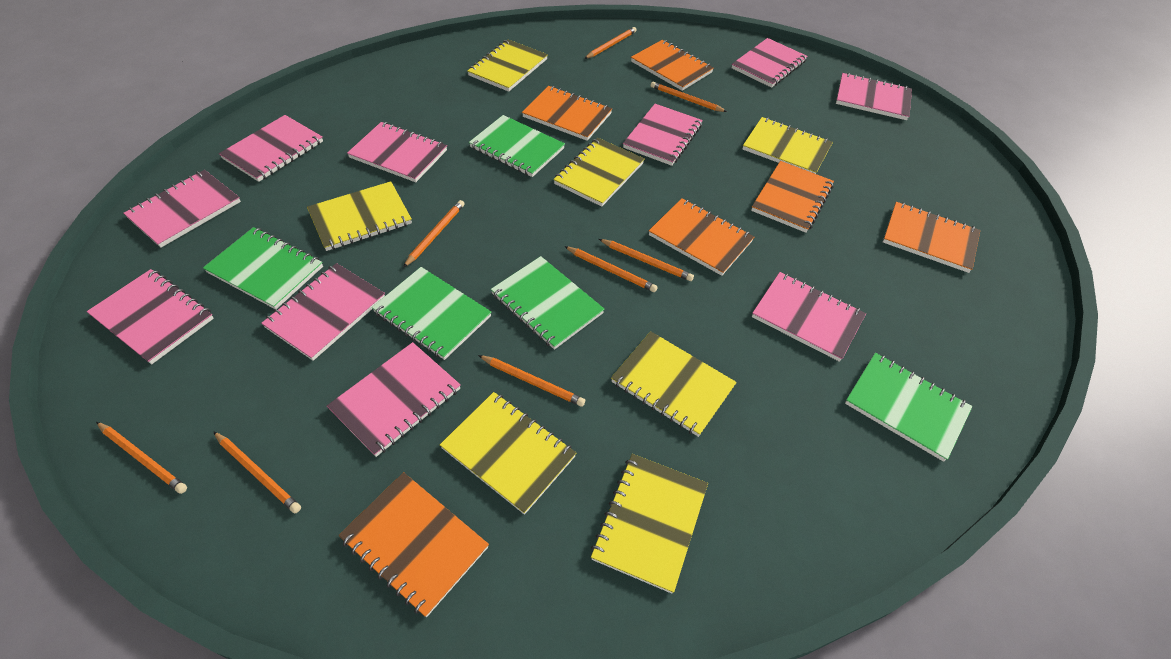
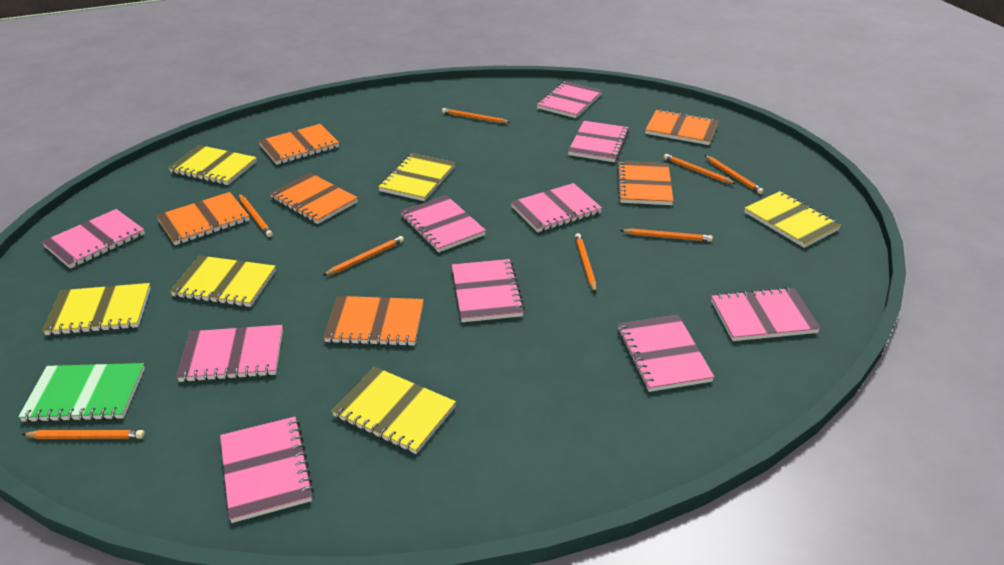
green notebook: [203,227,323,309] [372,267,491,360] [469,115,565,177] [491,256,605,350] [845,353,972,462] = 5 -> [18,363,145,423] = 1
yellow notebook: [307,181,412,251] [440,392,576,515] [467,39,548,92] [553,138,645,207] [591,454,708,594] [611,331,737,437] [743,117,833,174] = 7 -> [42,283,151,336] [169,145,257,185] [170,256,276,307] [332,367,456,454] [378,153,455,201] [744,191,841,248] = 6

